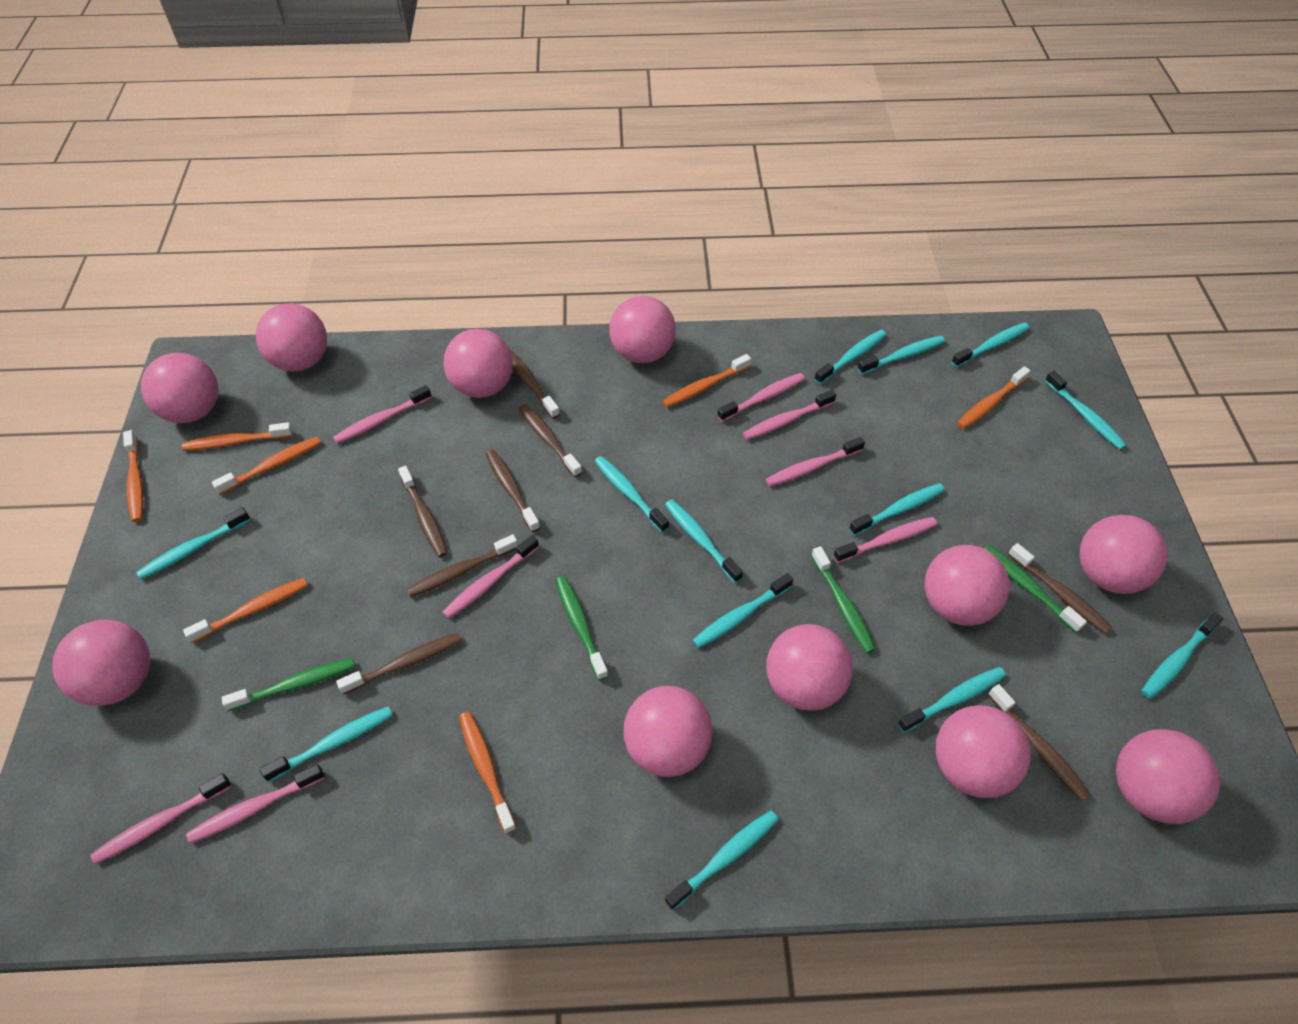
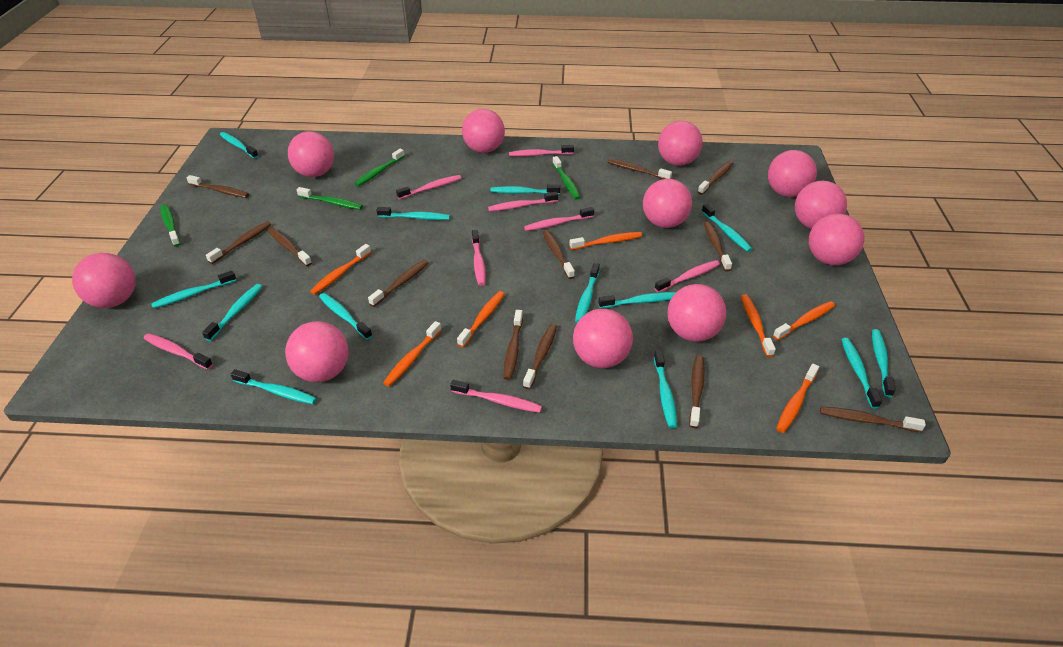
brown toothbrush: [336,633,462,694] [398,466,448,557] [407,534,518,597] [486,449,540,532] [510,350,560,419] [519,404,582,477] [988,684,1091,802] [1008,543,1112,634] = 8 -> [187,175,249,198] [206,221,271,264] [268,228,312,266] [368,260,429,307] [504,310,523,380] [523,324,557,389] [543,230,575,279] [608,159,672,179] [689,356,705,428] [698,161,734,195] [704,221,732,271] [820,407,926,432] = 12

